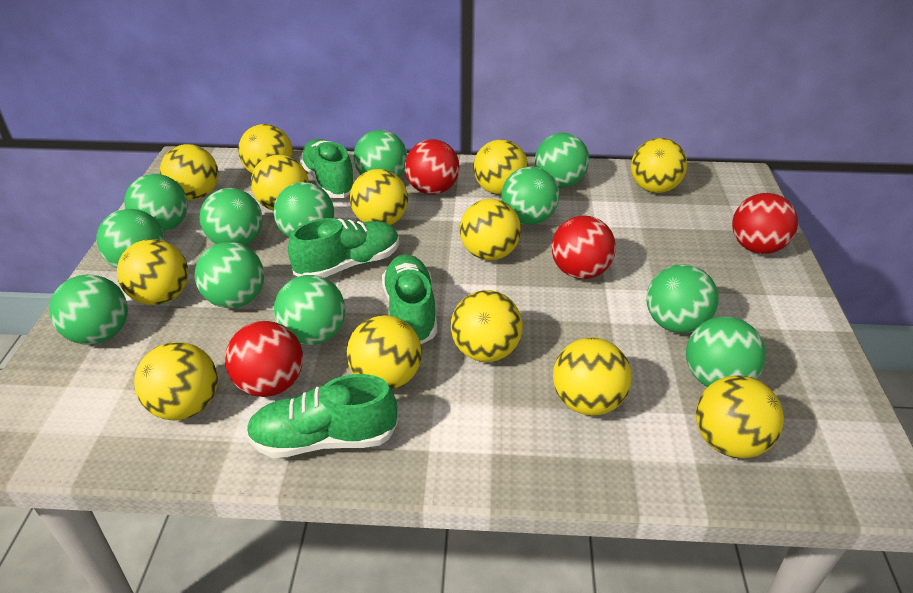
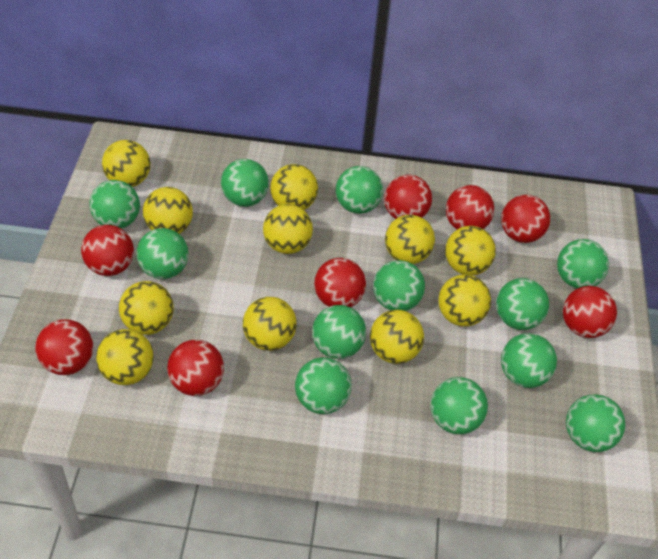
green shoe: [246,374,398,458] [288,218,399,278] [299,139,355,198] [382,254,437,344] = 4 -> none = 0
red ball: [225,321,303,397] [405,139,460,195] [551,216,616,279] [732,193,798,254] = 4 -> [35,319,93,375] [81,225,134,276] [167,340,224,396] [314,258,366,307] [384,175,432,219] [446,185,494,230] [501,195,550,243] [563,286,617,338] = 8
yellow ball: [117,239,188,305] [134,342,218,421] [160,144,218,200] [238,124,293,173] [251,155,309,211] [347,315,422,390] [350,169,408,225] [451,290,523,362] [460,199,521,260] [474,139,528,195] [553,338,632,416] [631,138,687,193] [696,375,784,458] = 13 -> [96,329,154,385] [102,140,151,187] [119,281,174,335] [143,187,193,234] [243,297,297,351] [263,204,313,254] [270,164,318,210] [370,310,424,364] [385,215,435,264] [438,274,491,327] [445,226,496,275] = 11

